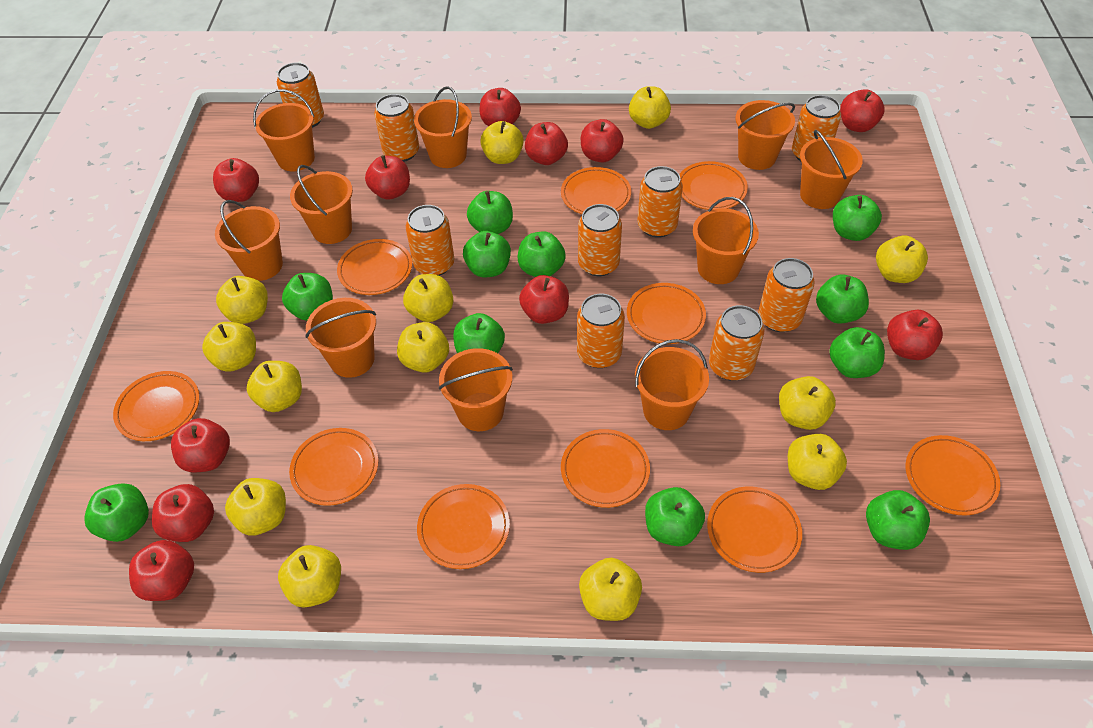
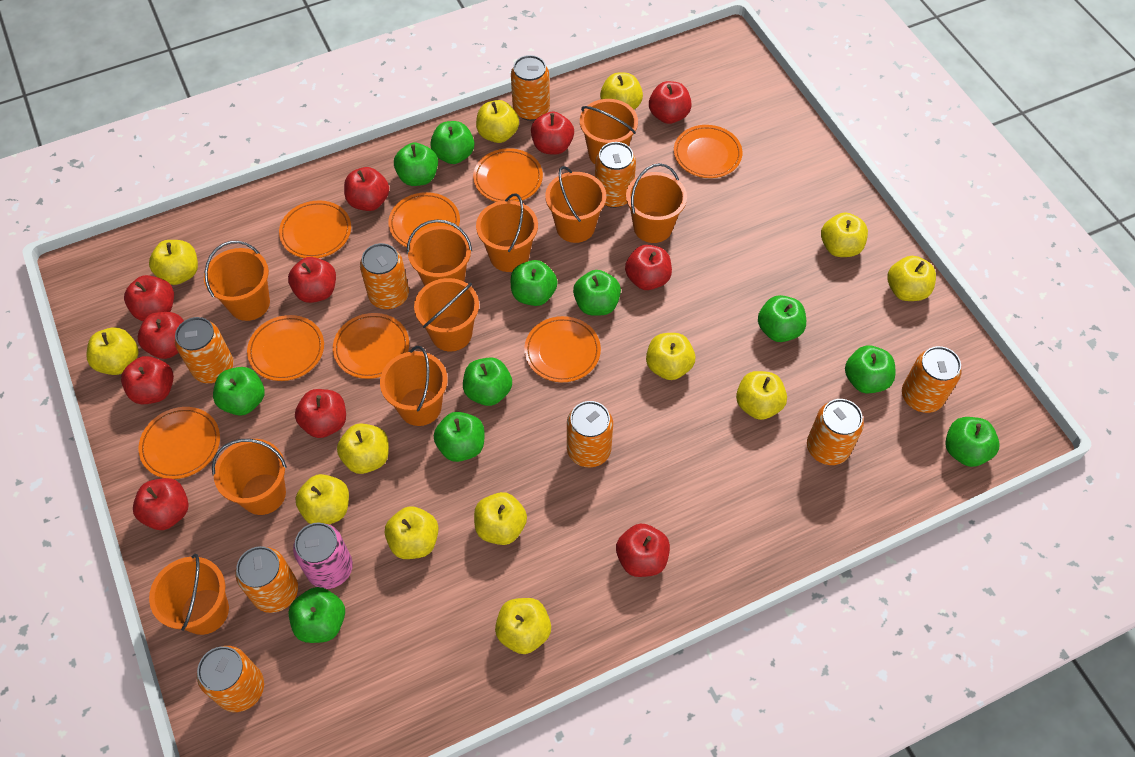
orange plate: [113,371,200,441] [289,428,378,506] [337,239,412,295] [417,484,510,569] [561,167,631,214] [561,429,650,508] [627,283,706,344] [679,161,748,210] [707,487,802,573] [906,435,1000,515] = 10 -> [138,407,220,479] [247,315,324,381] [279,200,351,258] [333,313,409,379] [388,192,460,247] [473,148,543,202] [524,316,601,382] [674,125,742,178] = 8
pink can: none = 0 -> [293,523,353,589] = 1

